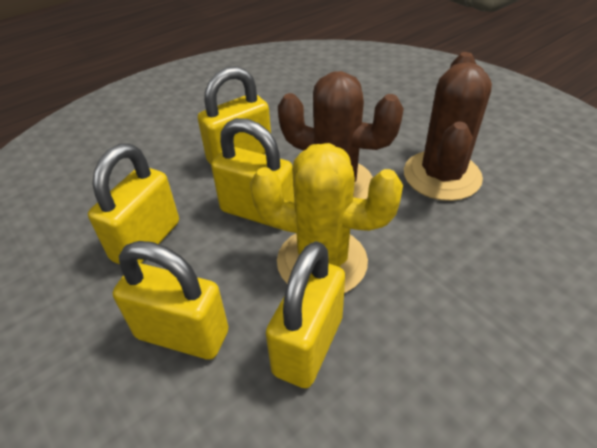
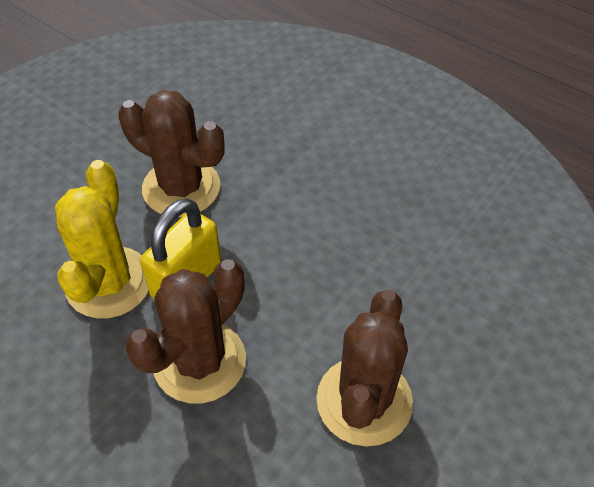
brown cactus: [278,71,404,199] [404,52,492,201] = 2 -> [118,90,225,217] [125,259,246,404] [316,290,413,446] = 3
yellow padlock: [88,144,179,265] [113,241,229,360] [198,66,271,164] [211,118,294,227] [266,241,345,388] = 5 -> [140,198,221,299] = 1

